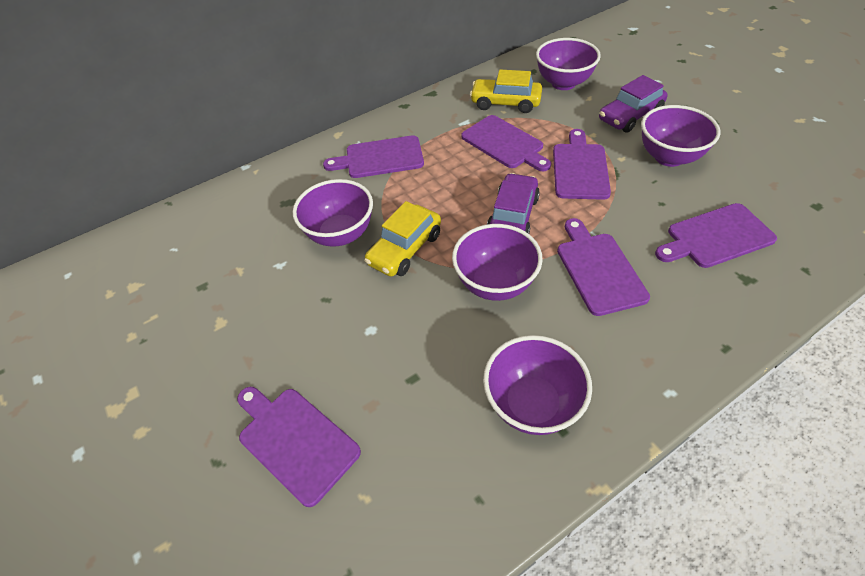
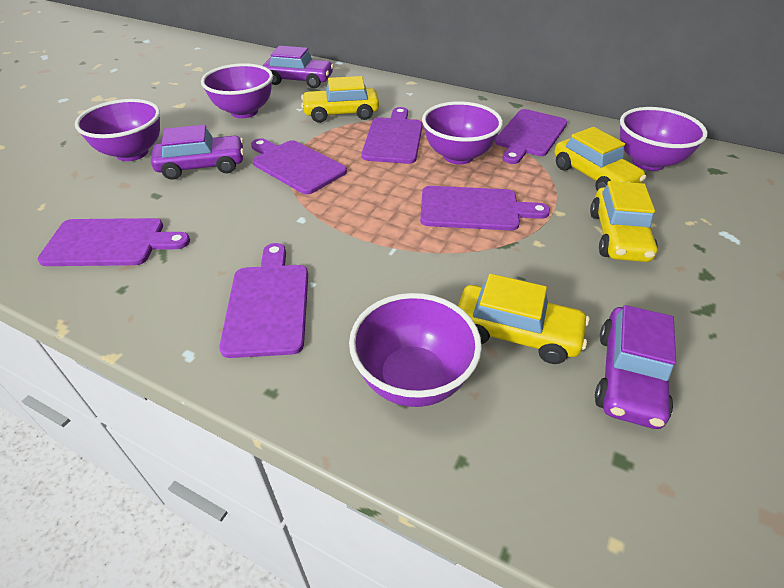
purple car: [487,173,540,234] [599,75,667,133] = 2 -> [151,125,244,180] [263,46,334,88] [595,305,676,429] = 3
yellow car: [364,201,441,277] [470,69,542,113] = 2 -> [301,76,379,123] [458,274,589,364] [554,127,646,191] [590,181,657,262] = 4

